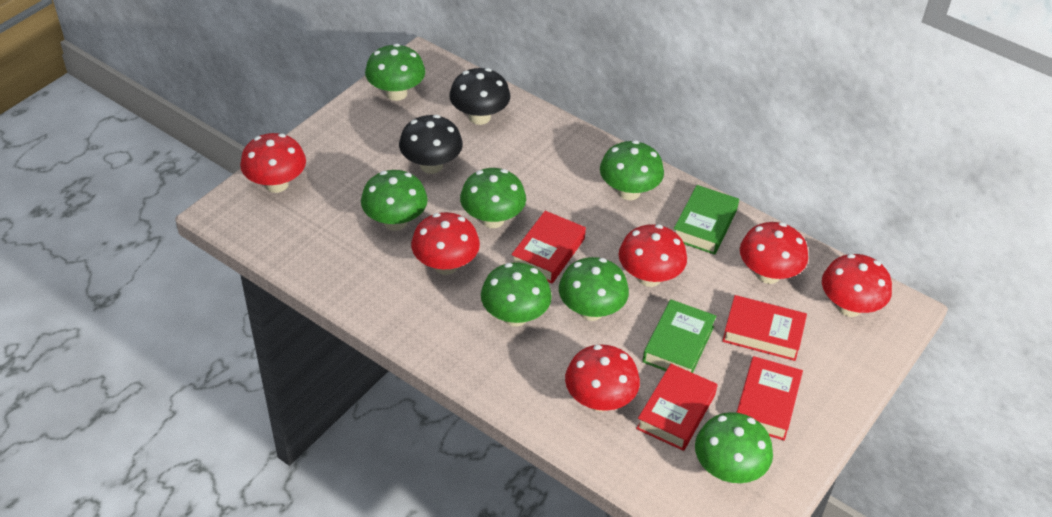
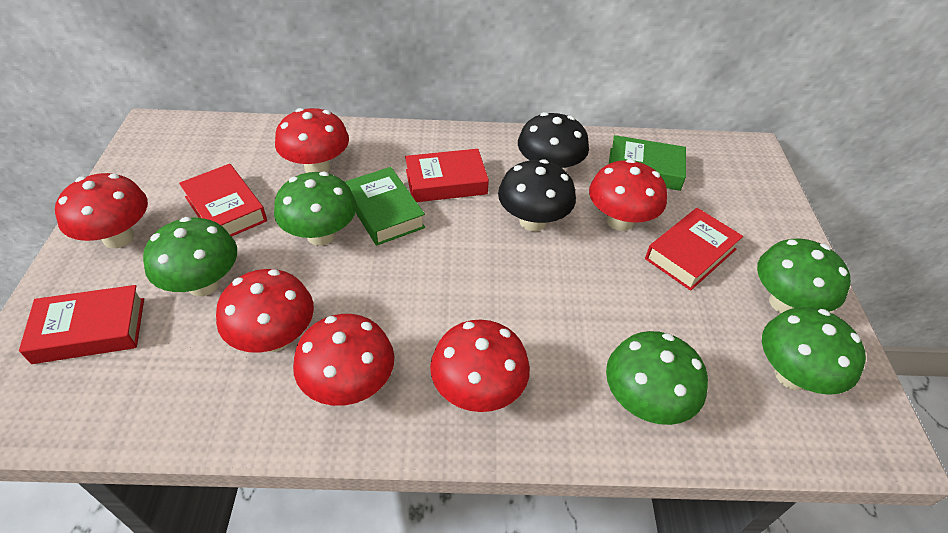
green mushroom: [361,170,428,231] [365,44,425,101] [460,168,526,228] [481,262,552,327] [559,257,629,321] [600,140,664,200] [695,412,773,483] = 7 -> [143,217,237,296] [274,172,357,246] [606,331,708,425] [757,238,851,313] [762,307,866,395] = 5

